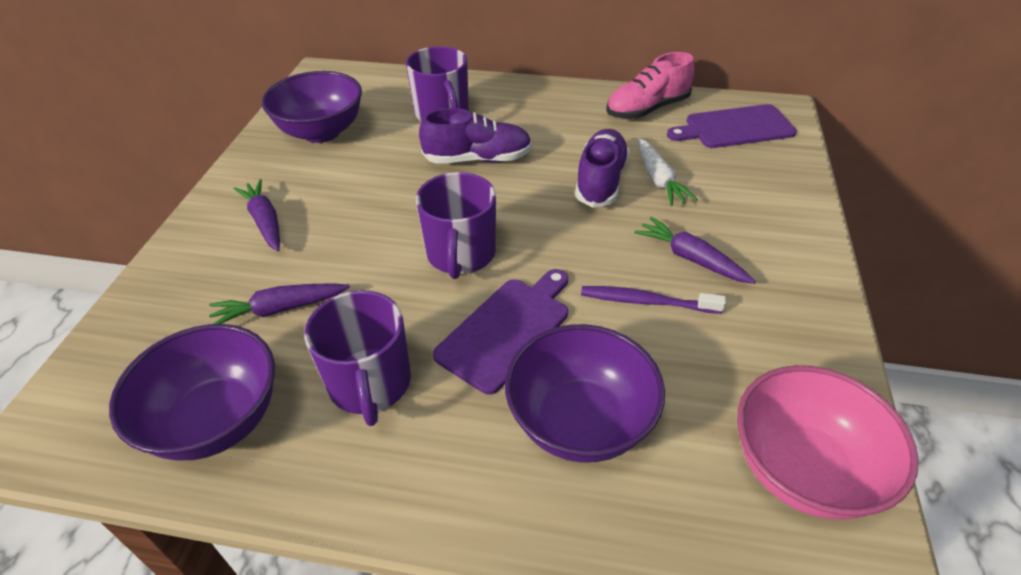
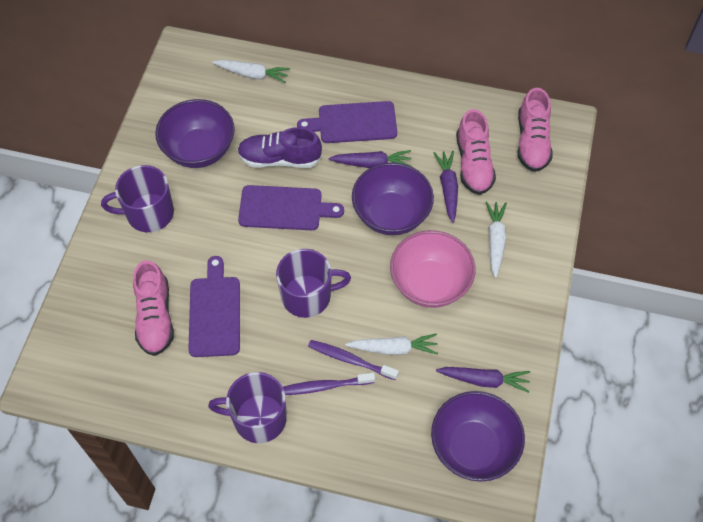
pink shoe: [606,52,694,119] = 1 -> [133,260,174,356] [456,109,496,195] [518,88,552,172] = 3
purple cutting board: [433,269,568,395] [667,104,797,148] = 2 -> [188,256,240,357] [238,185,344,230] [297,101,397,143] = 3
purple shoe: [419,108,532,164] [575,129,630,208] = 2 -> [237,127,322,168] = 1
purple toothbrush: [581,286,726,314] = 1 -> [283,373,375,395] [308,340,399,380] = 2
white carrot: [638,138,698,206] = 1 -> [212,60,290,84] [345,334,438,355] [486,201,507,278] = 3

